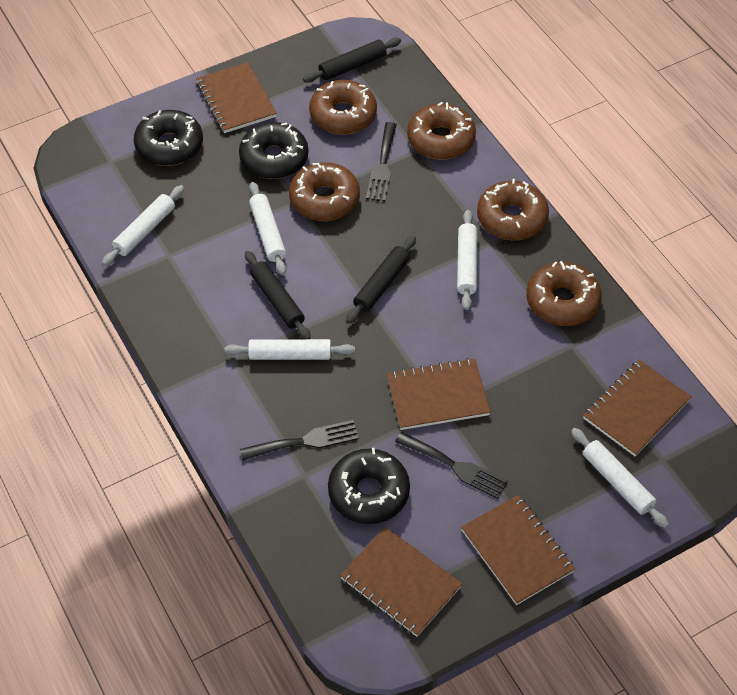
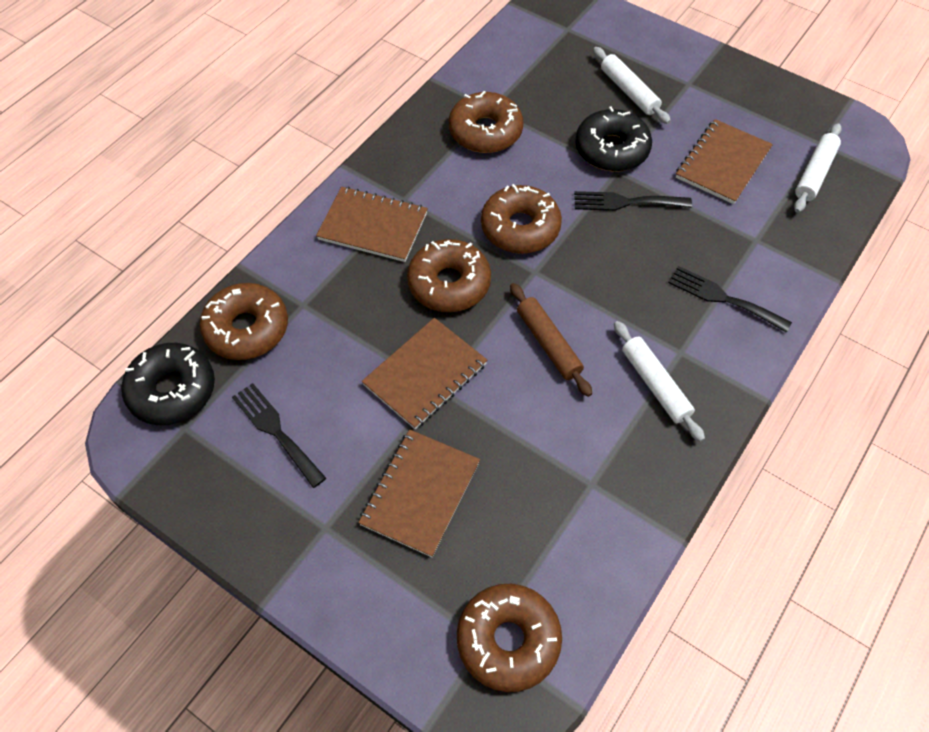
black donut: [134,110,203,166] [239,122,309,179] [328,448,410,524] = 3 -> [121,343,215,425] [575,107,652,172] = 2
black rolling pin: [245,251,311,339] [303,38,401,83] [346,236,416,324] = 3 -> none = 0
brown notebook: [196,62,277,133] [340,527,462,637] [387,358,491,430] [461,495,575,605] [583,360,692,456] = 5 -> [316,187,428,262] [358,429,480,557] [362,318,487,429] [676,119,773,204] = 4
brown rolling pin: none = 0 -> [510,283,592,397] = 1
white rolling pin: [102,185,184,266] [224,339,355,360] [249,182,286,275] [457,210,477,310] [571,428,669,528] = 5 -> [593,47,671,124] [614,321,705,442] [794,123,842,213] = 3

